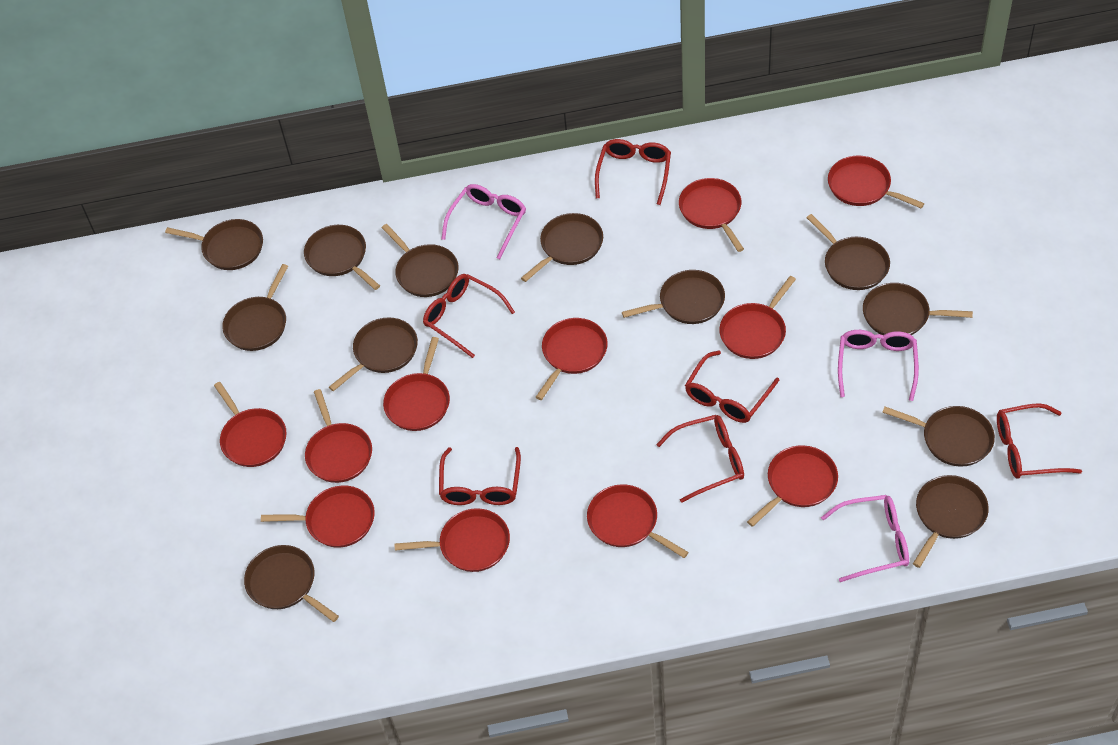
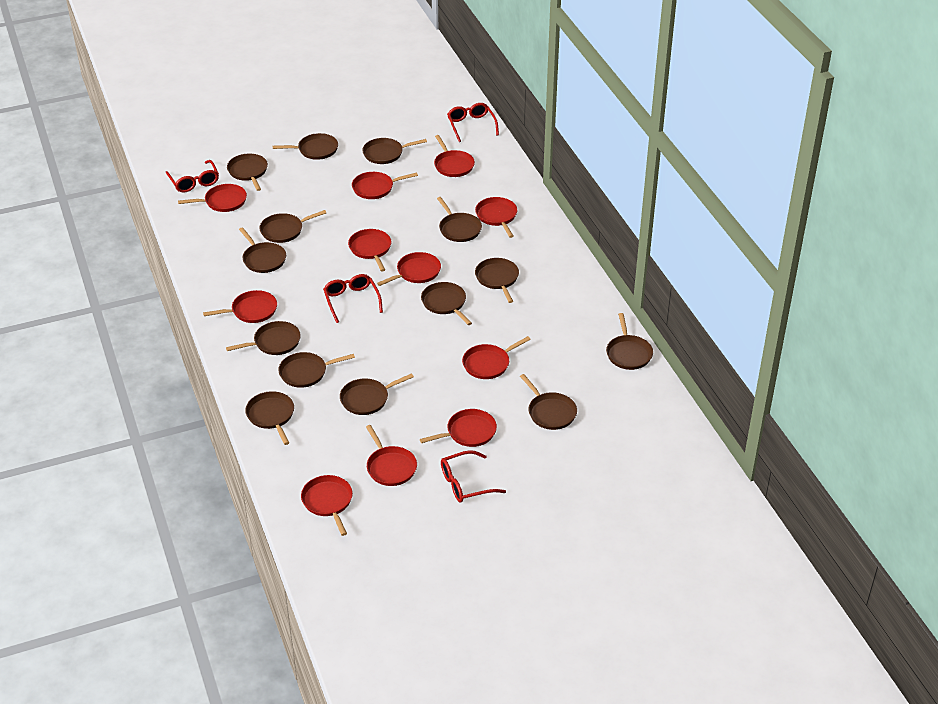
brown pan: [165,219,263,270] [222,264,288,351] [244,545,339,622] [304,225,380,290] [329,317,418,391] [382,224,459,297] [521,213,603,282] [622,270,725,324] [806,214,890,290] [863,283,973,335] [882,406,995,467] [913,475,989,568] = 12 -> [226,321,301,355] [227,154,268,191] [239,227,286,273] [245,391,294,445] [260,210,326,243] [273,133,338,160] [278,352,355,388] [340,373,414,415] [362,138,427,164] [421,282,472,325] [437,197,482,242] [475,258,519,303] [520,374,577,430] [606,313,653,370] = 14
pink glasses: [441,184,526,259] [821,495,909,582] [838,330,919,401] = 3 -> none = 0
red glasses: [423,274,515,358] [439,447,521,505] [595,139,671,205] [656,415,744,503] [685,350,779,423] [997,403,1082,479] = 6 -> [166,160,219,192] [323,274,383,323] [441,450,506,503] [447,103,499,142] = 4

